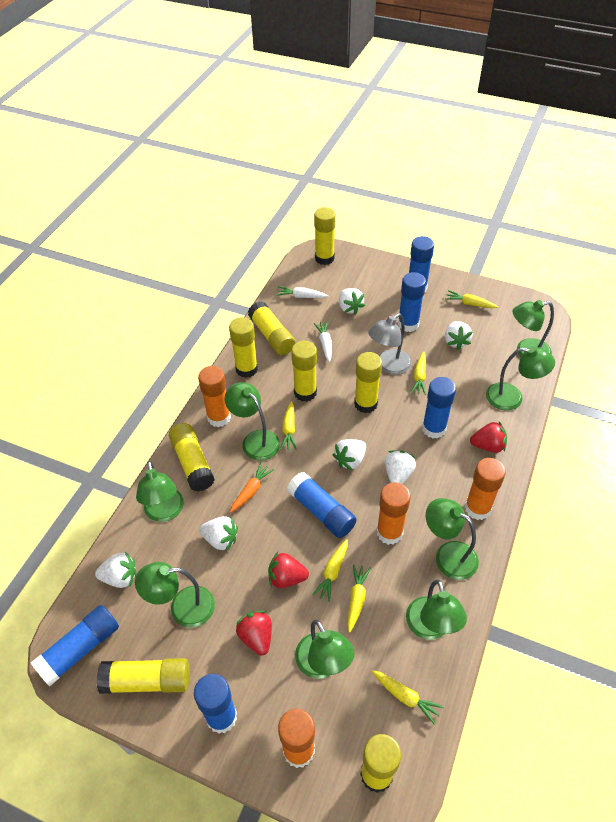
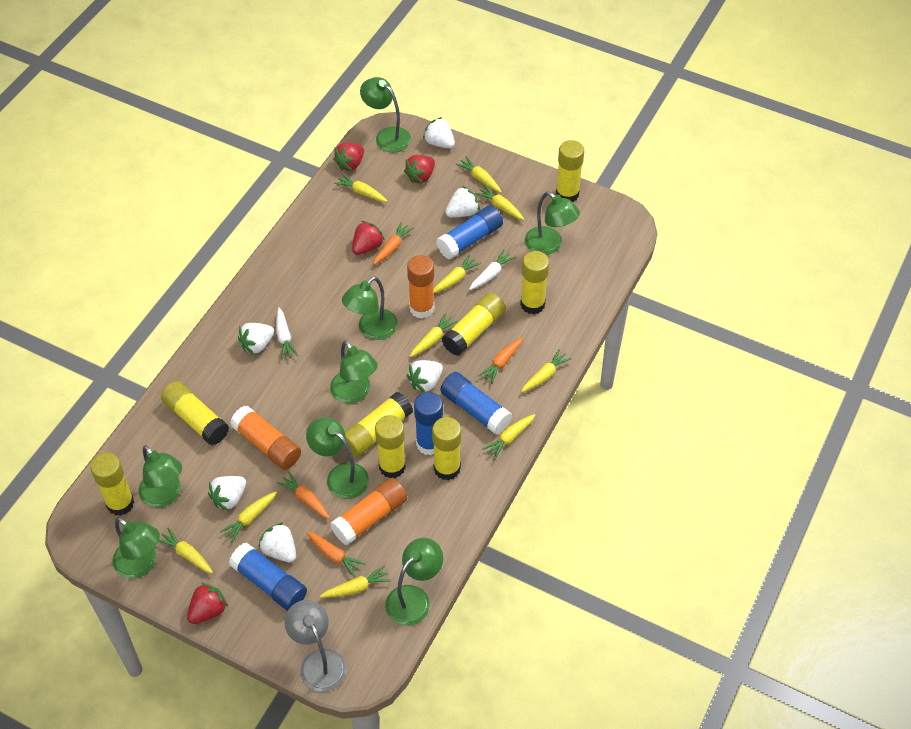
blue glue stick: [31,605,119,686] [194,674,237,734] [287,472,357,538] [398,272,426,332] [409,236,434,292] [422,377,456,439] = 6 -> [229,542,307,611] [414,392,443,455] [436,205,503,259] [440,372,512,435] = 4
orange carrot: [230,462,274,513] = 1 -> [276,472,330,519] [306,531,366,577] [373,222,414,265] [478,337,523,384] = 4
orange glue stick: [198,366,231,427] [278,709,315,768] [377,482,411,545] [465,458,506,520] = 4 -> [230,406,301,470] [330,478,407,545] [407,255,435,318] = 3
red strawberry: [236,611,272,656] [268,552,309,588] [470,422,507,453] = 3 -> [187,583,228,624] [333,143,364,171] [352,221,385,255] [404,155,435,183] = 4
yellow carrot: [280,401,296,450] [312,539,348,602] [347,564,371,633] [372,670,444,725] [411,351,426,395] [445,290,498,308] = 6 -> [158,528,213,574] [220,492,277,543] [320,566,391,598] [334,174,388,202] [410,313,458,357] [434,255,481,293] [456,157,502,193] [475,185,524,220] [482,414,535,460] [521,349,572,392] = 10

